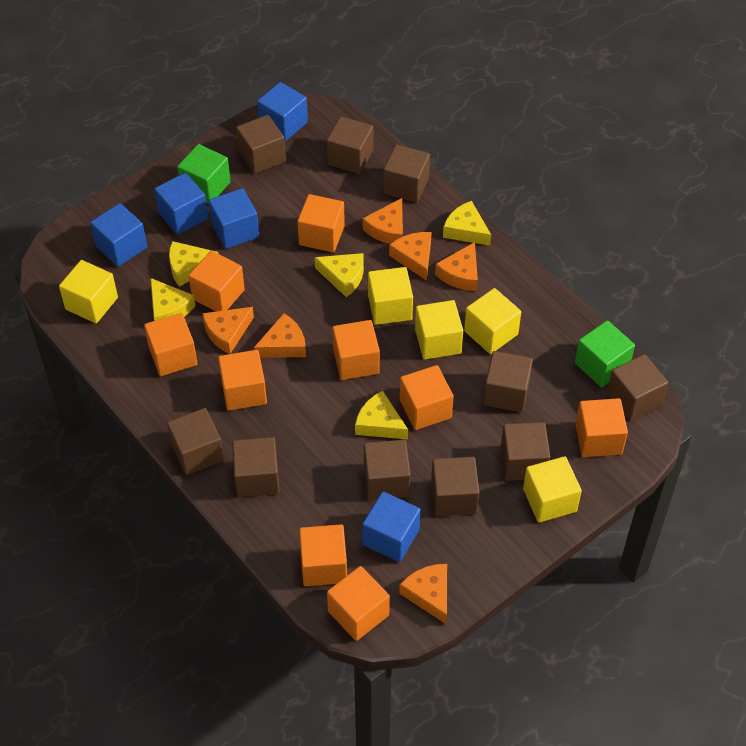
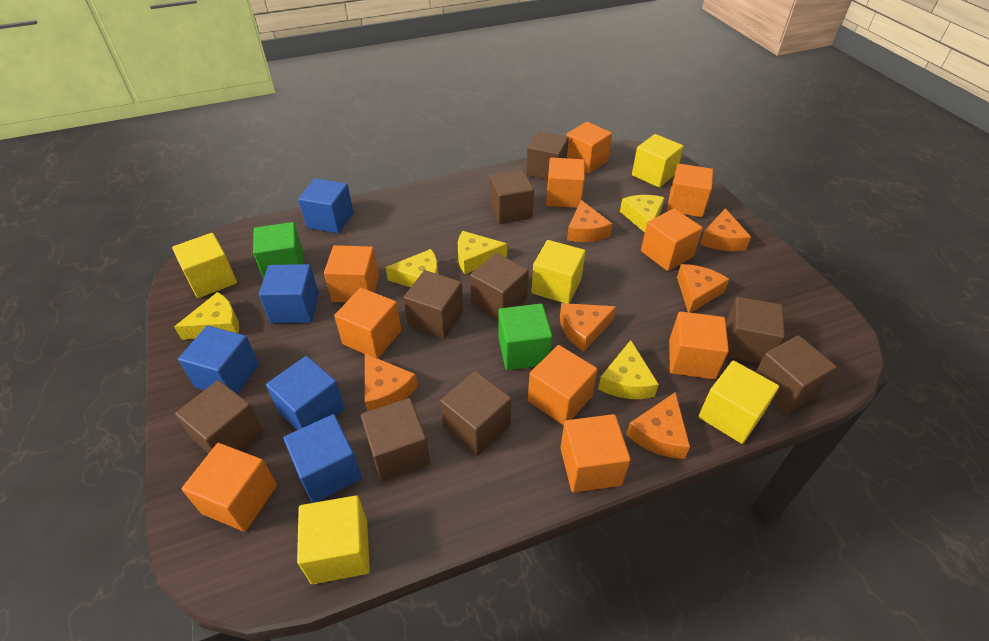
brown cube: [167,408,224,475] [232,437,280,497] [236,115,286,174] [327,116,373,174] [364,440,411,500] [383,144,430,203] [431,457,479,516] [483,351,533,412] [501,422,550,481] [607,354,668,421] = 10 -> [175,380,264,454] [361,398,430,482] [403,270,463,339] [440,371,511,456] [470,253,529,319] [489,170,534,224] [526,131,569,180] [726,297,785,364] [756,335,837,414] = 9
orange cube: [144,313,197,376] [189,251,245,311] [218,350,267,411] [297,194,345,252] [299,524,347,586] [327,566,390,641] [332,320,380,380] [400,365,454,430] [575,398,628,457] = 9 -> [181,443,277,532] [324,245,379,302] [334,288,401,358] [528,345,598,425] [546,158,585,208] [560,414,631,492] [567,122,612,174] [641,209,703,271] [667,164,713,217] [669,311,729,379] = 10

